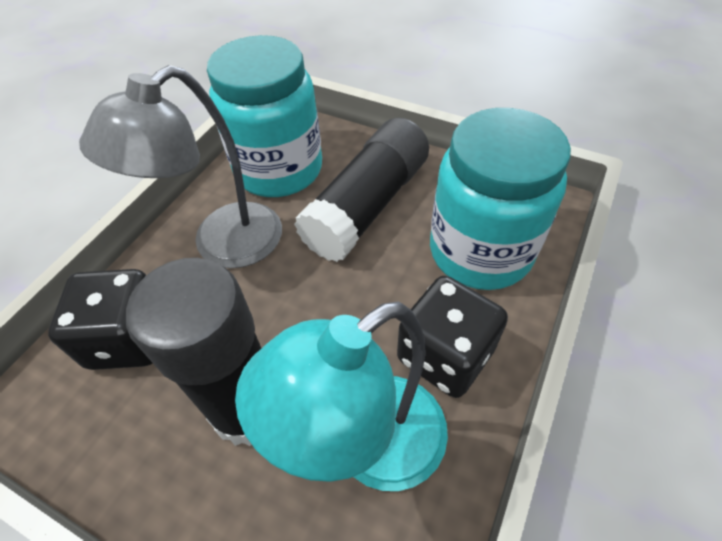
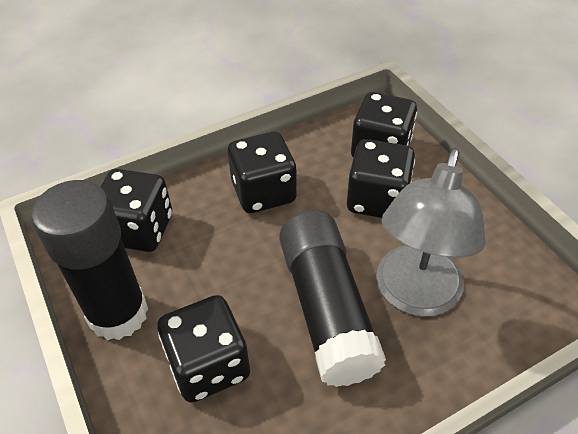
black dice: [48,269,153,370] [397,276,508,398] = 2 -> [100,169,172,252] [158,295,250,403] [228,132,297,213] [347,139,415,218] [351,92,417,158] = 5
turquoise jar: [207,35,322,197] [430,108,571,290] = 2 -> none = 0
turquoise lamp: [235,301,448,491] = 1 -> none = 0

